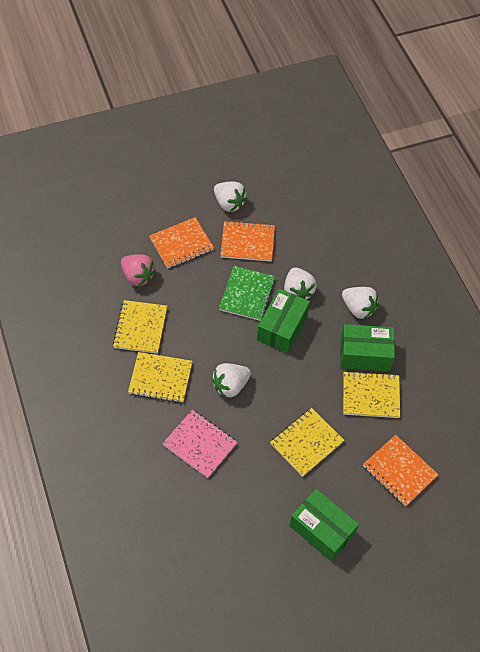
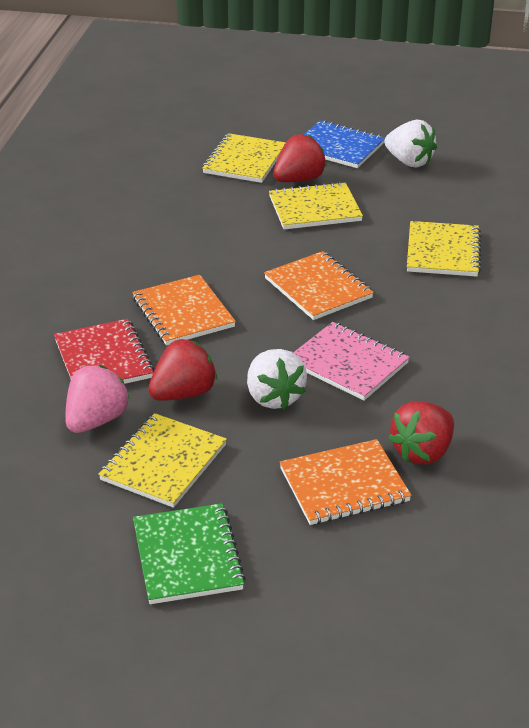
blue notebook: none = 0 -> [303,120,385,168] = 1
green box: [257,289,310,353] [290,489,359,562] [340,324,395,371] = 3 -> none = 0
red notebook: none = 0 -> [54,319,154,384] = 1
red strawberry: none = 0 -> [148,339,217,401] [273,134,327,182] [388,401,454,464] = 3
white strawberry: [212,363,251,397] [214,181,247,212] [284,267,317,300] [342,287,379,319] = 4 -> [247,349,307,409] [384,120,437,168] = 2

